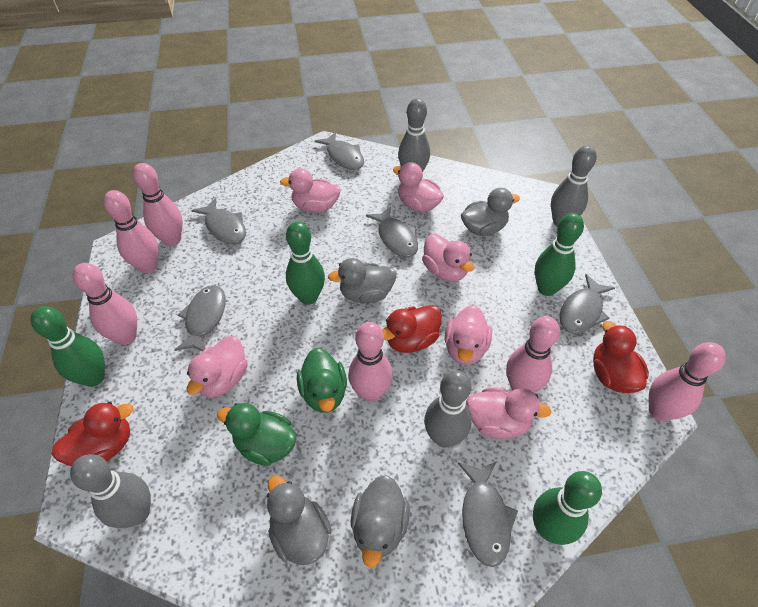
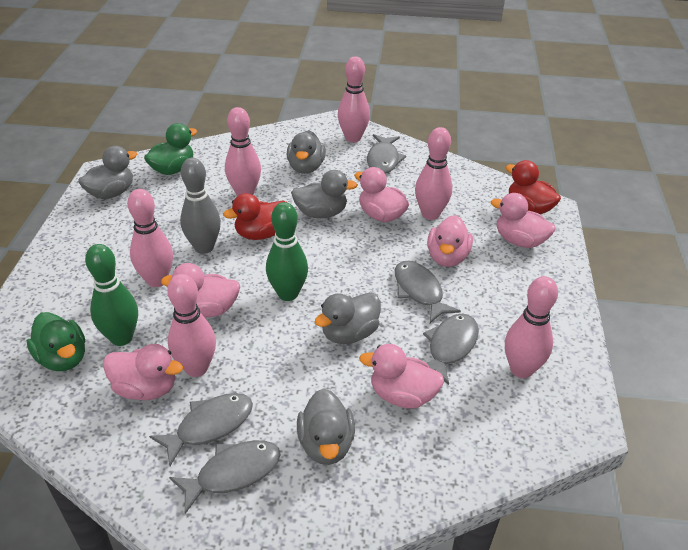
green bowling pin: [31,306,105,387] [286,222,325,305] [533,471,602,545] [535,213,584,296] = 4 -> [85,244,138,346] [266,202,308,301] = 2
grey bowling pin: [70,454,151,528] [398,98,430,172] [424,370,472,448] [551,145,597,227] = 4 -> [180,158,221,254] = 1
grey duck: [267,475,332,565] [328,258,397,303] [351,475,410,568] [461,188,520,236] = 4 -> [78,146,137,199] [287,130,326,174] [291,170,358,218] [297,388,355,465] [315,292,381,344] = 5
grey fish: [174,285,226,352] [192,198,246,244] [315,132,364,170] [366,206,418,257] [458,462,518,567] [559,274,615,334] = 6 -> [149,393,253,466] [169,440,280,514] [367,134,406,174] [395,261,461,323] [423,314,479,385] = 5
red duck: [51,402,133,466] [382,305,442,353] [593,321,649,393] = 3 -> [223,193,286,240] [505,160,561,214] = 2

